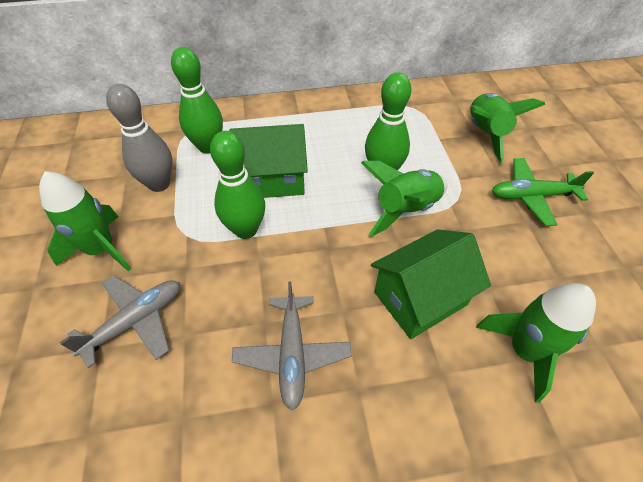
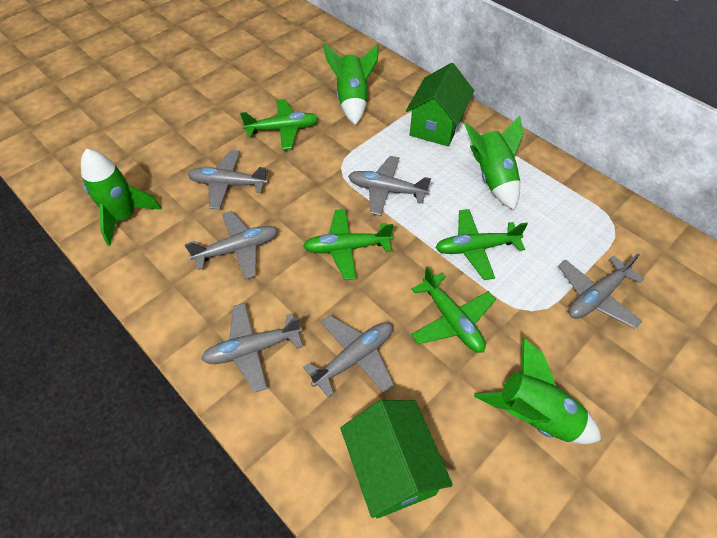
green bowling pin: [171,47,223,154] [210,131,265,239] [365,72,411,170] = 3 -> none = 0
green plane: [492,158,594,226] = 1 -> [240,99,319,150] [303,209,394,280] [411,266,496,353] [436,209,528,280] = 4
grey bowling pin: [106,84,173,192] = 1 -> none = 0
grey plane: [59,276,180,368] [232,281,352,411] = 2 -> [185,211,278,279] [188,150,268,210] [201,303,303,393] [303,315,394,398] [348,156,431,216] [558,253,644,329] = 6

